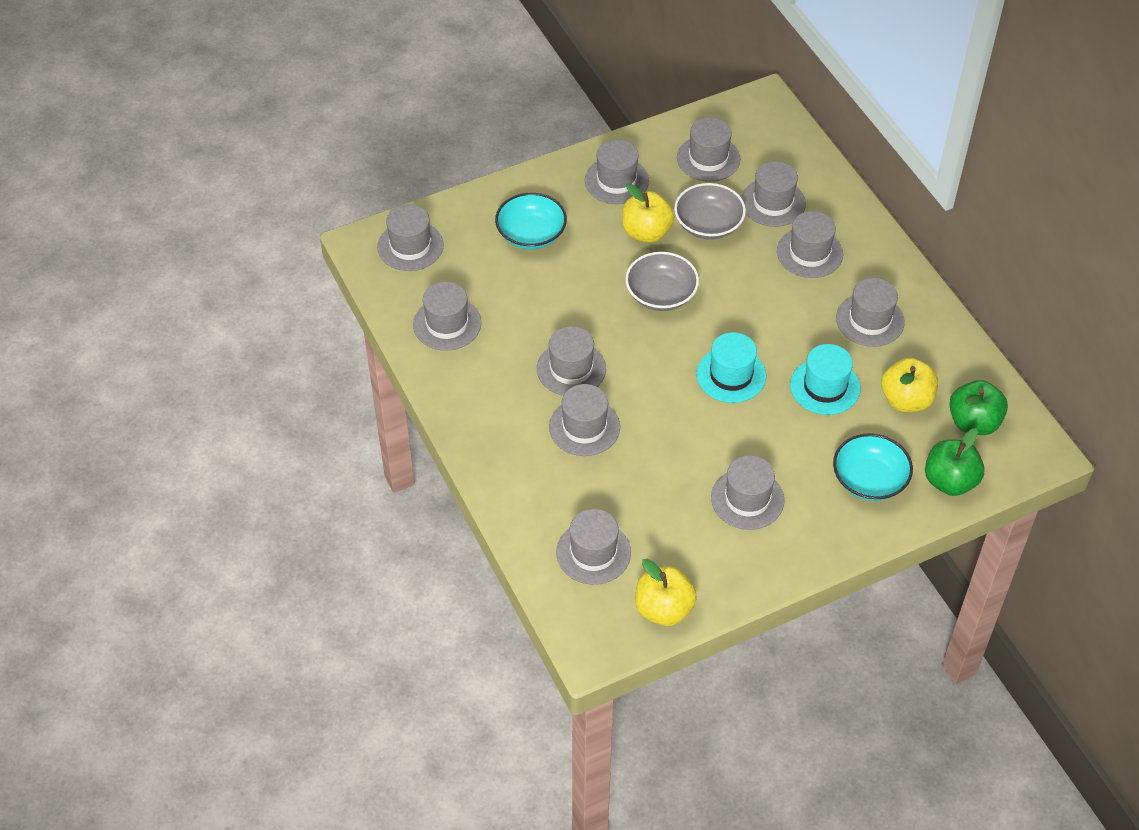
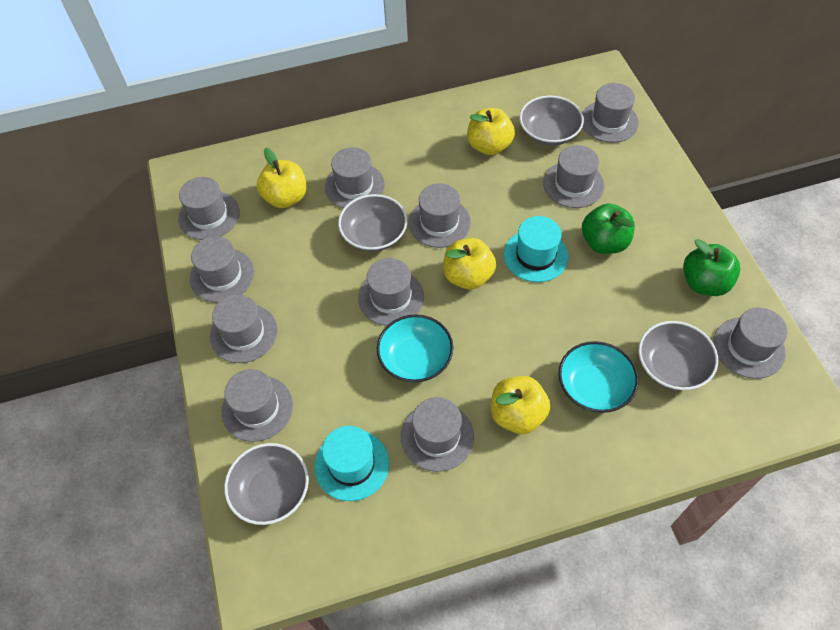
grey bowl: [625,252,699,311] [674,183,746,240] = 2 -> [224,443,309,525] [338,194,407,252] [519,96,584,146] [639,321,718,390] = 4
yellow apple: [622,183,674,243] [636,559,697,626] [881,358,938,412] = 3 -> [257,148,307,208] [443,238,496,290] [467,108,515,155] [491,376,550,434] = 4

